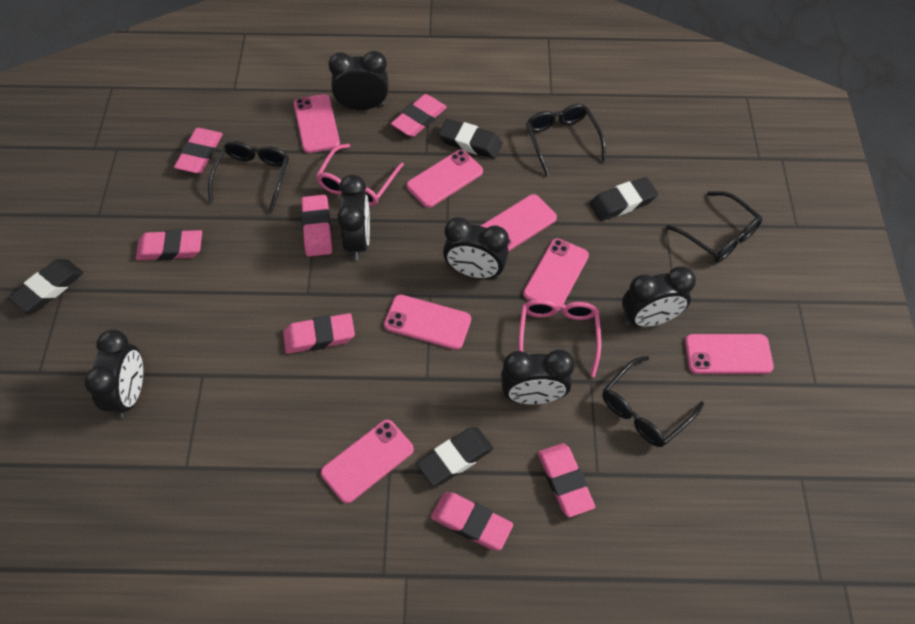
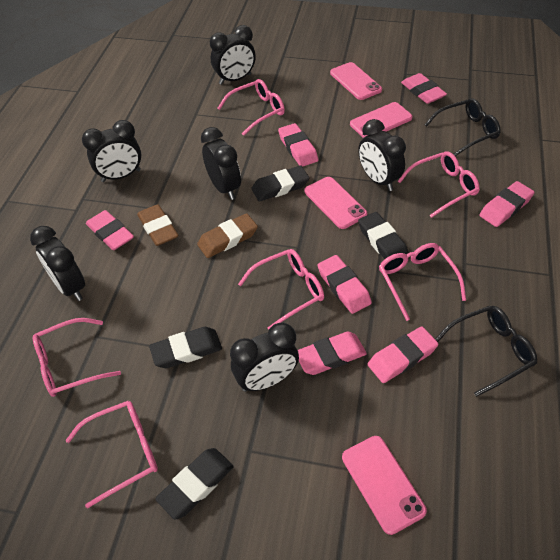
black glasses: [208,141,289,213] [526,104,606,176] [602,356,704,447] [666,191,763,263] = 4 -> [425,98,501,156] [435,306,537,397] = 2
brown eraser: none = 0 -> [137,204,179,246] [197,213,258,258] = 2
pink glasses: [316,144,404,206] [518,299,601,377] = 2 -> [32,318,121,397] [65,401,158,508] [218,79,285,136] [238,249,324,330] [379,243,466,321] [398,151,480,218] = 6
pink phone: [294,94,340,153] [321,420,414,504] [384,295,471,350] [407,150,483,208] [481,194,557,251] [523,238,589,311] [685,334,774,374] = 7 -> [305,177,367,229] [330,62,382,100] [342,436,427,535] [350,102,413,138] = 4

